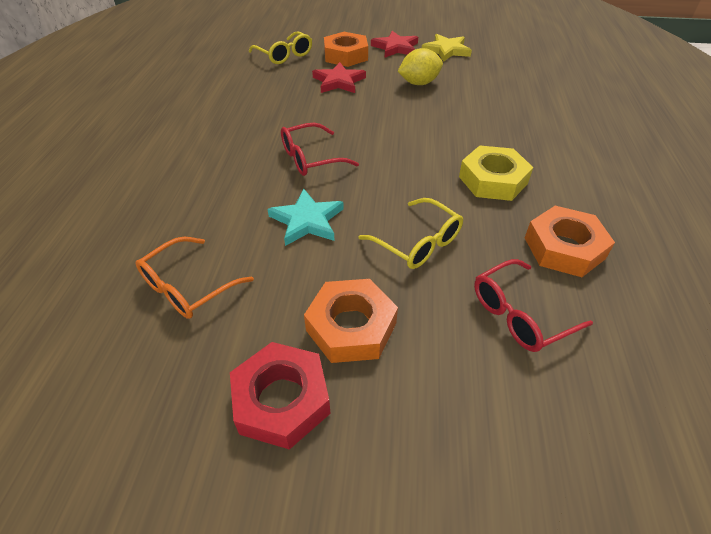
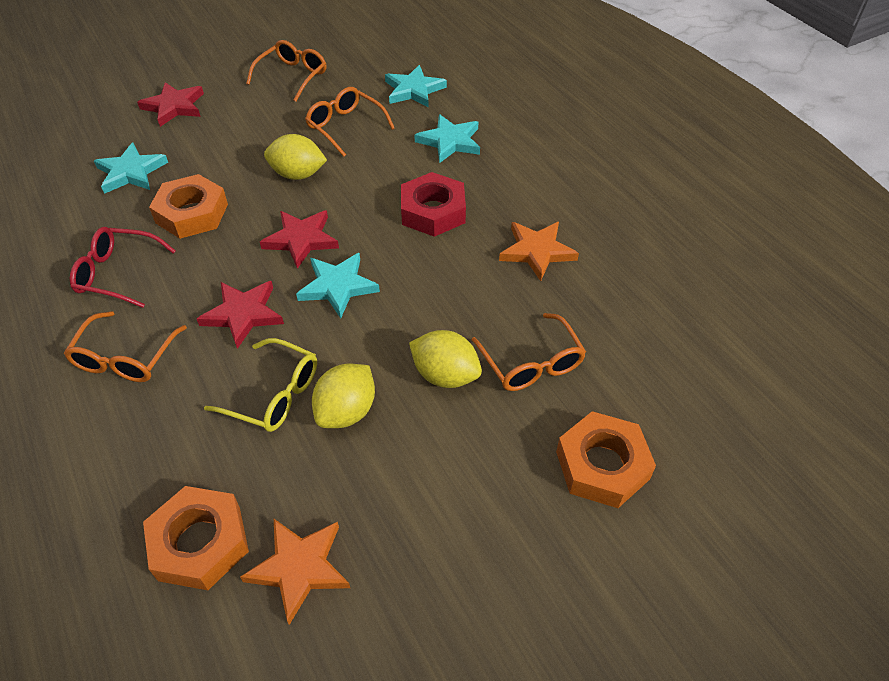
orange glasses: [136,237,254,319] = 1 -> [64,311,187,382] [246,40,326,102] [305,87,395,157] [472,313,586,391] = 4
orange star: none = 0 -> [240,519,350,625] [499,222,579,281] = 2
red glasses: [281,123,359,176] [474,259,593,352] = 2 -> [70,227,176,308] = 1
red star: [312,62,366,93] [371,31,418,57] = 2 -> [137,82,204,127] [197,281,284,349] [260,210,339,269] = 3
turquoise star: [268,189,344,246] = 1 -> [94,142,168,194] [296,253,380,318] [385,65,447,108] [414,114,480,163] = 4
yellow glasses: [249,31,312,64] [358,198,463,269] = 2 -> [204,338,317,432] = 1
yellow lemon: [398,48,443,85] = 1 -> [264,134,327,180] [312,364,375,428] [409,330,482,388] = 3
yellow nut: [459,145,533,201] = 1 -> none = 0
yellow star: [422,34,472,62] = 1 -> none = 0

